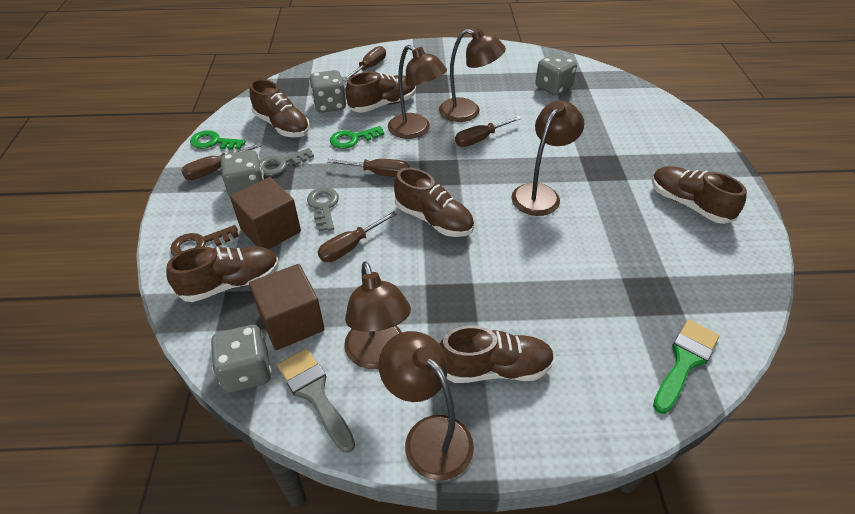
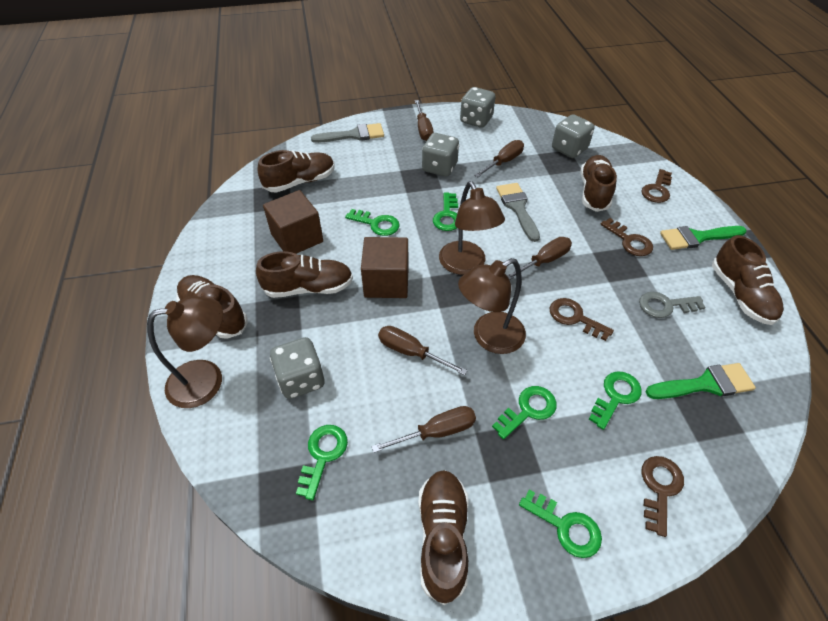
brown key: [170,225,239,256] = 1 -> [550,298,614,341] [600,218,653,256] [641,456,684,537] [642,169,672,203] = 4
brown lamp: [344,261,411,369] [379,331,474,481] [388,45,447,139] [439,28,506,122] [511,101,584,216] = 5 -> [147,296,223,408] [439,181,505,275] [458,258,526,354] = 3
green brush: [653,320,719,414] = 1 -> [646,363,756,399] [660,226,747,250] = 2
green key: [190,130,246,150] [330,126,384,149] = 2 -> [296,425,348,500] [345,209,400,236] [433,192,458,231] [492,386,557,439] [519,490,602,558] [589,371,642,430] = 6
grey brush: [277,348,355,453] = 1 -> [311,123,384,143] [496,183,540,242] = 2
grey key: [260,148,314,176] [307,187,339,232] = 2 -> [639,292,705,318] = 1

